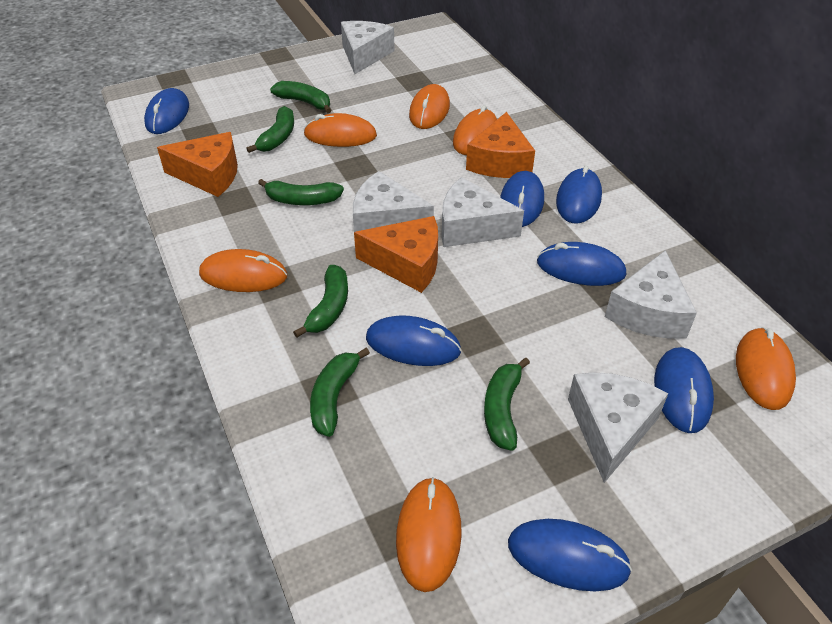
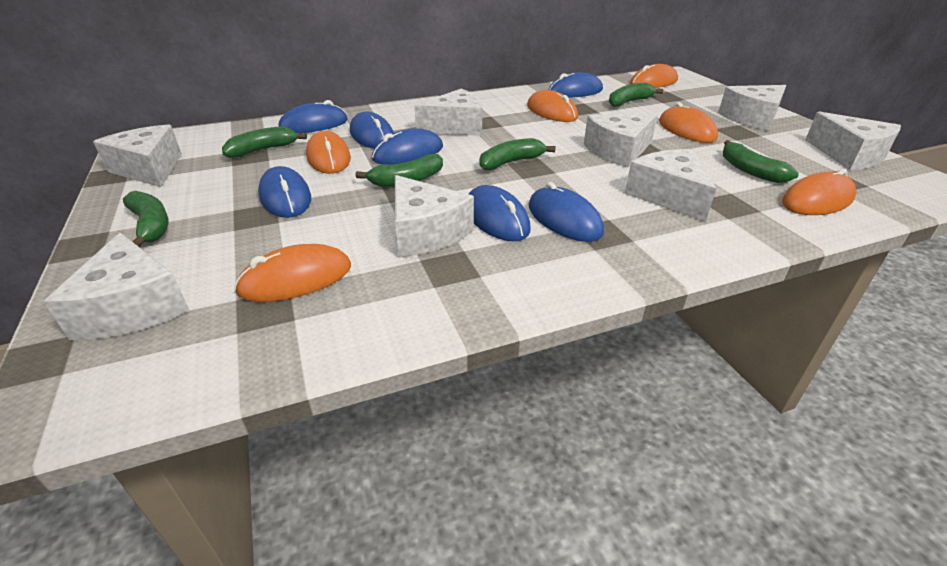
orange cheese: [157,132,238,197] [354,216,438,293] [466,112,535,178] = 3 -> none = 0
white cheese: [341,21,395,74] [353,171,434,232] [442,177,524,247] [568,372,668,483] [605,250,697,339] = 5 -> [43,232,190,340] [93,124,182,187] [395,175,474,257] [414,89,482,136] [584,113,658,168] [625,149,716,222] [718,85,786,131] [805,112,901,170] = 8

